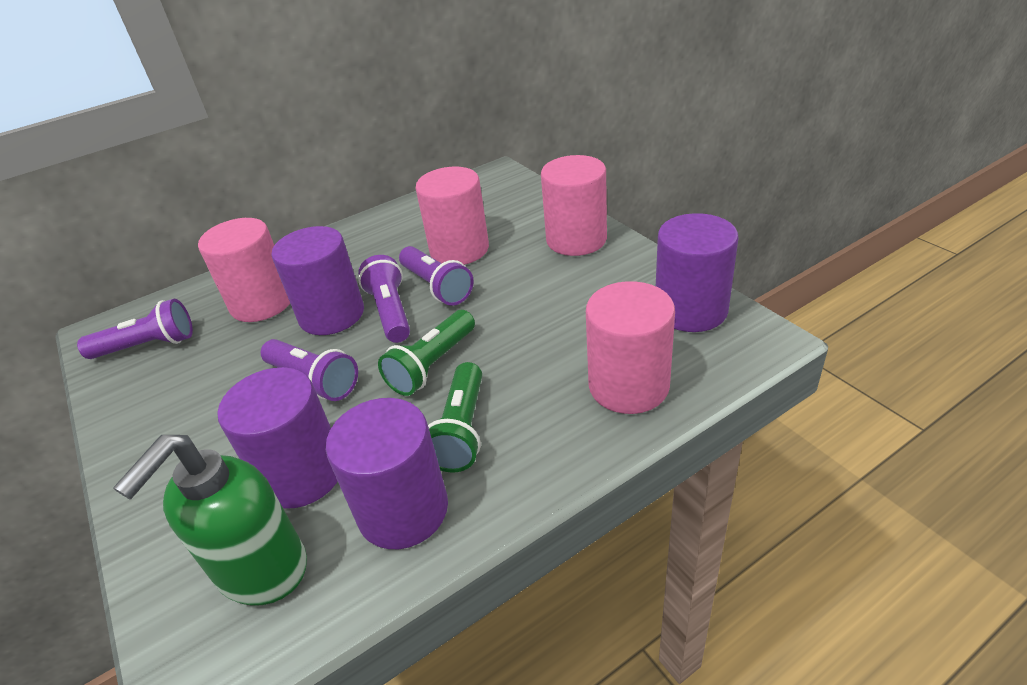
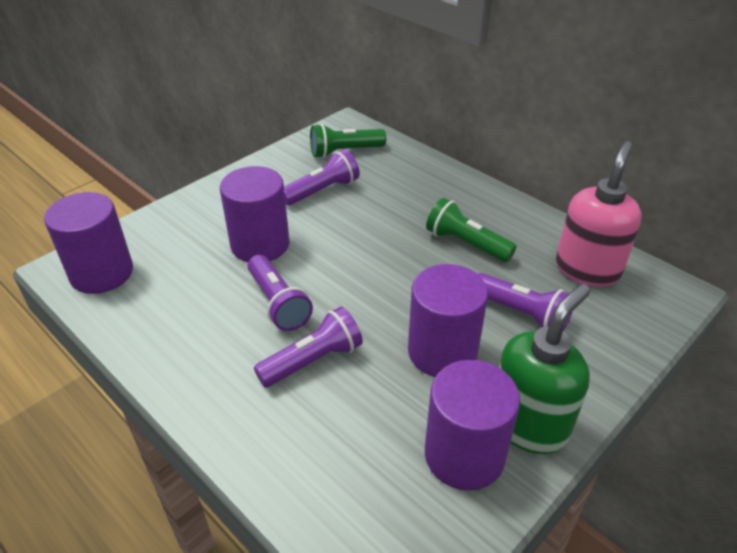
pink cylinder: [198,218,290,322] [415,167,489,265] [541,155,607,256] [586,281,675,414] = 4 -> none = 0
pink soap dispenser: none = 0 -> [556,141,642,287] = 1

